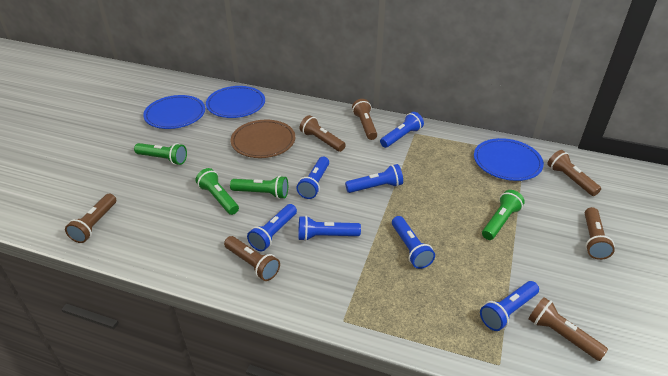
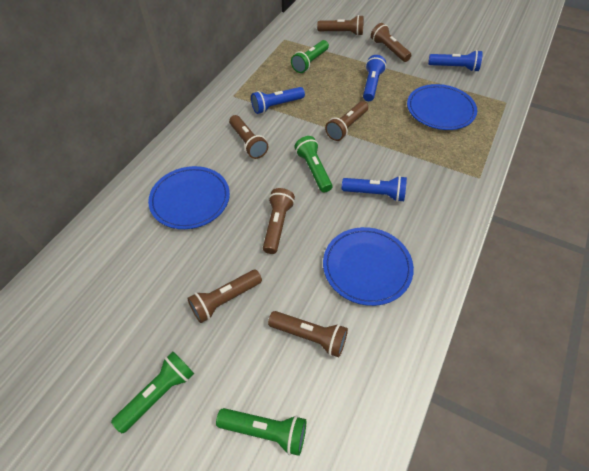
blue flashlight: [247,204,297,251] [296,157,329,199] [298,216,361,241] [345,164,403,193] [380,112,424,148] [392,216,435,269] [480,281,539,331] = 7 -> [251,87,305,114] [342,176,407,202] [363,55,386,101] [428,50,483,72] = 4
brown plate: [231,120,295,158] = 1 -> none = 0

